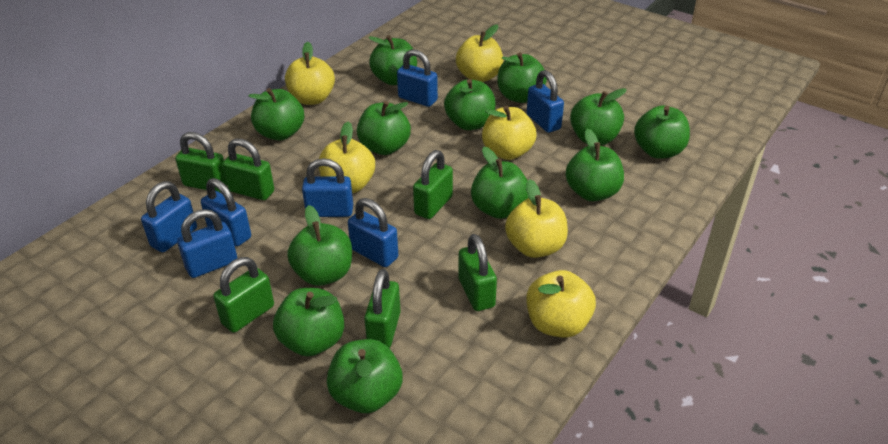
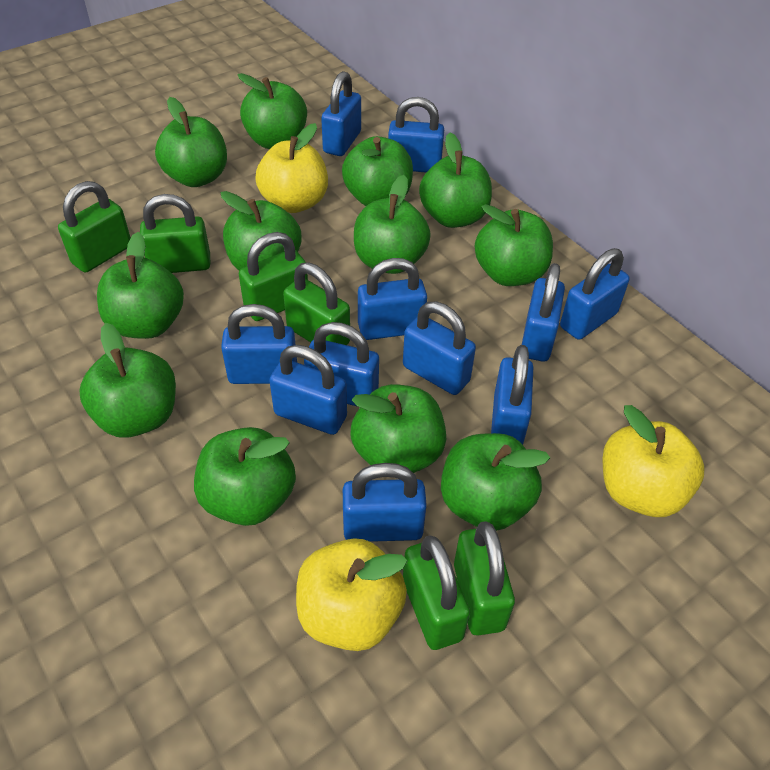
blue padlock: [141,181,197,252] [177,209,237,278] [201,178,251,246] [302,158,353,217] [348,198,398,267] [397,49,438,107] [527,70,564,133] = 7 -> [221,304,297,384] [269,345,347,435] [304,322,379,407] [321,71,361,156] [343,463,427,542] [358,258,427,340] [388,97,444,173] [403,302,476,395] [491,345,533,445] [522,263,565,362] [560,248,630,340] = 11
yellow apple: [285,42,335,105] [319,122,375,193] [456,24,503,82] [482,106,536,160] [505,179,568,258] [526,270,596,338] = 6 -> [255,123,328,213] [296,538,407,651] [603,405,705,517] = 3

